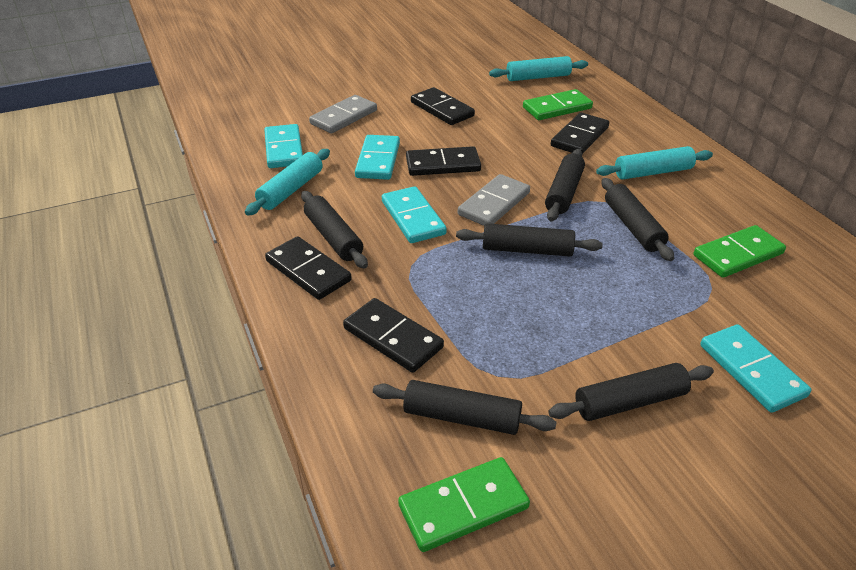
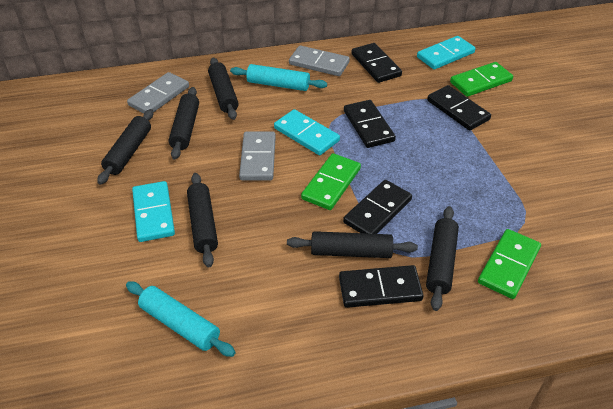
grey domino: [309,95,377,134] [458,174,530,226] = 2 -> [127,72,189,113] [239,131,276,180] [289,45,350,76] = 3
turquoise domino: [264,124,303,168] [355,135,400,180] [382,186,447,243] [700,324,811,413] = 4 -> [132,181,175,242] [274,109,340,155] [417,36,476,70] = 3
turquoise rolling pin: [245,149,330,215] [489,56,588,81] [596,146,713,180] = 3 -> [126,281,235,357] [230,64,327,91] = 2

